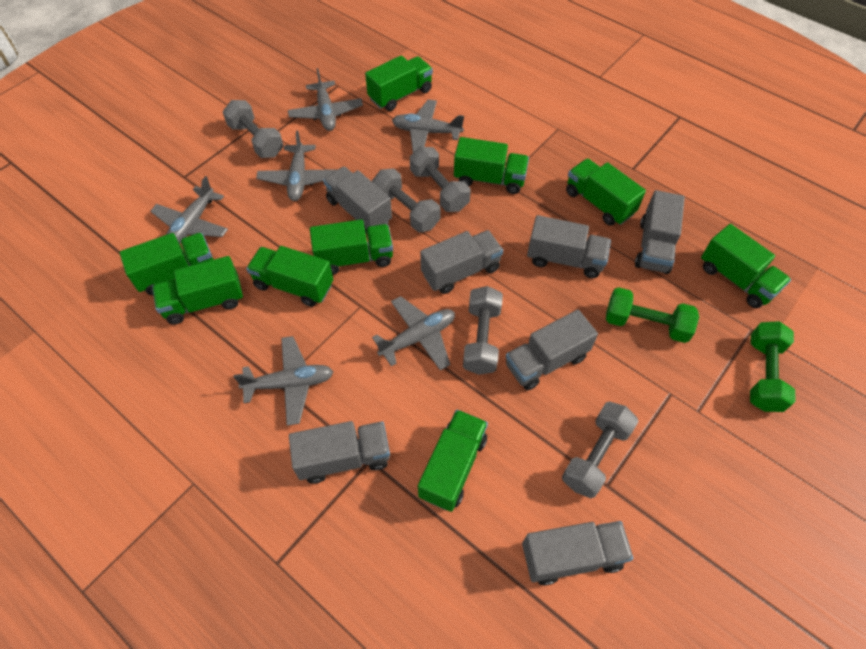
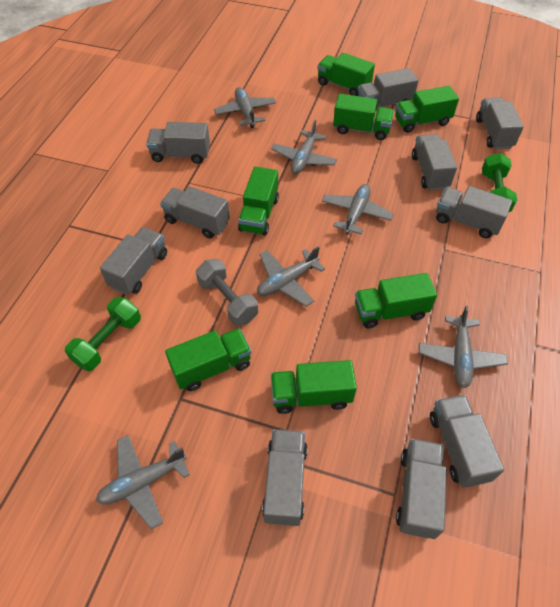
green truck: [119,233,214,295] [152,256,243,324] [246,246,333,307] [310,219,393,275] [365,55,433,111] [418,410,488,512] [454,137,529,194] [566,159,646,226] [701,224,791,308] = 9 -> [165,328,251,391] [238,167,279,236] [271,360,357,414] [317,53,375,96] [333,94,394,140] [355,273,437,328] [395,86,459,133] = 7
grey dumbbell: [223,100,283,158] [372,168,441,232] [410,147,471,212] [463,286,503,375] [562,402,639,498] = 5 -> [196,259,258,326] = 1
grey truck: [289,421,390,484] [323,166,392,233] [420,230,503,294] [506,310,598,391] [522,521,633,585] [527,215,611,278] [635,190,685,274] = 7 -> [100,227,167,295] [146,122,210,164] [160,186,230,238] [262,429,308,526] [358,68,418,109] [396,439,447,539] [412,134,457,190] [430,395,504,488] [436,186,513,238] [476,98,524,149] = 10

